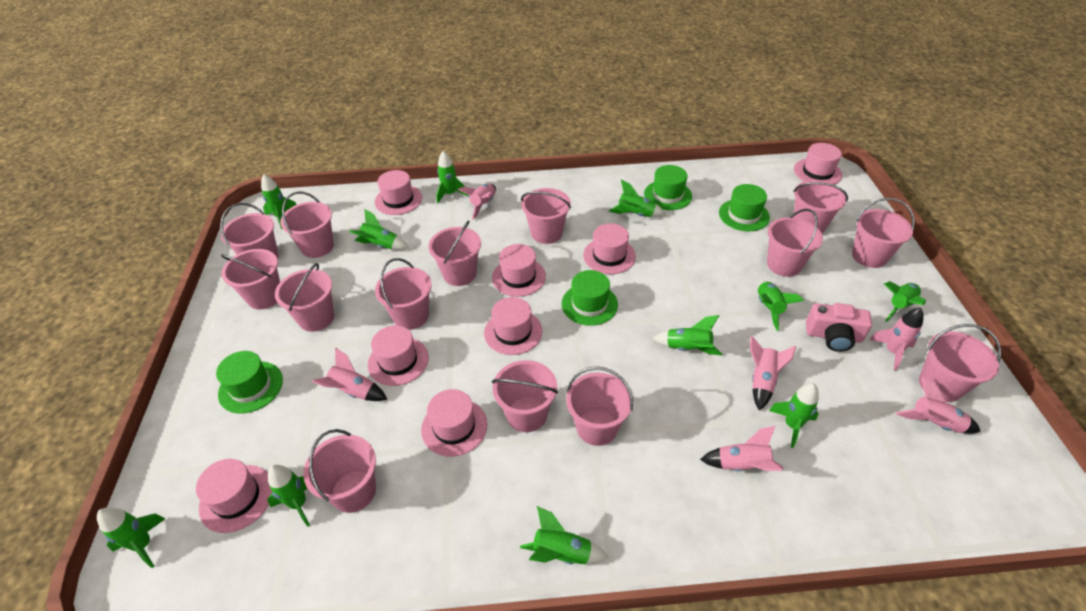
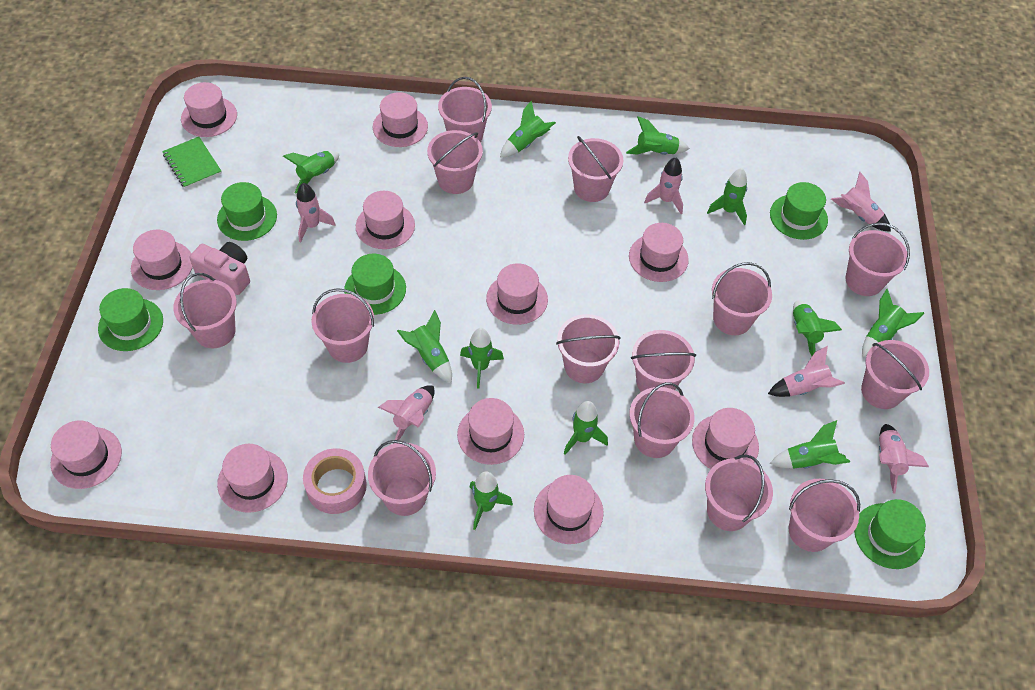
green hat: [216,351,283,414] [562,270,618,326] [644,165,692,210] [719,184,770,231] = 4 -> [98,288,163,351] [217,182,277,241] [344,254,406,315] [770,182,828,240] [854,499,926,569] = 5
green notebook: none = 0 -> [162,137,222,189] = 1
pink hat: [196,459,273,533] [368,325,429,386] [375,170,422,215] [421,389,487,457] [484,297,542,355] [492,244,546,297] [583,223,636,274] [794,143,842,185] = 8 -> [50,421,122,489] [131,230,193,290] [181,82,237,137] [217,444,288,513] [356,191,415,249] [373,92,428,147] [457,398,524,465] [486,263,548,325] [534,475,604,544] [629,223,689,282] [692,408,759,469] = 11
pink tape: none = 0 -> [303,448,367,514] = 1

